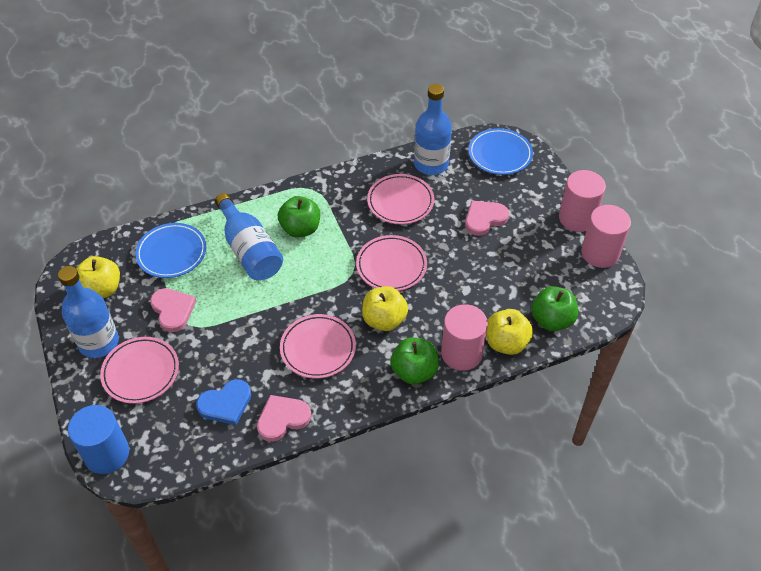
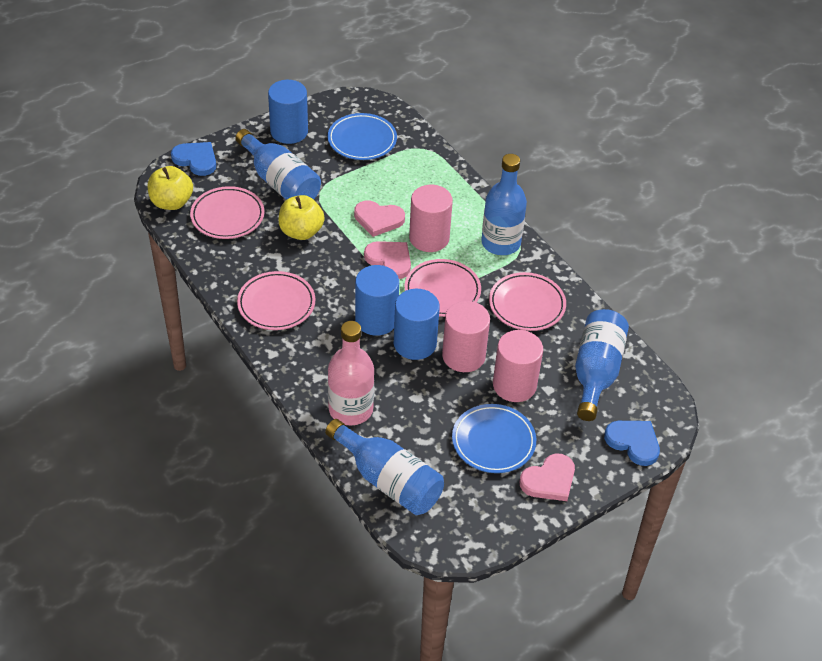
blue bottle: [58,266,119,358] [215,193,283,280] [414,84,452,175] = 3 -> [235,129,321,200] [325,419,444,515] [481,154,527,255] [575,309,629,421] = 4
blue cylinder: [68,405,129,474] = 1 -> [268,80,308,144] [355,265,399,336] [394,289,440,360] = 3
blue heart: [196,379,251,425] = 1 -> [171,142,216,176] [604,421,660,466] = 2
green apple: [278,196,320,238] [391,337,439,384] [531,286,578,331] = 3 -> none = 0
pink bottle: none = 0 -> [328,321,374,426] = 1
yellow apple: [76,256,120,298] [362,286,408,331] [486,309,533,355] = 3 -> [148,166,193,210] [278,195,325,240] = 2

